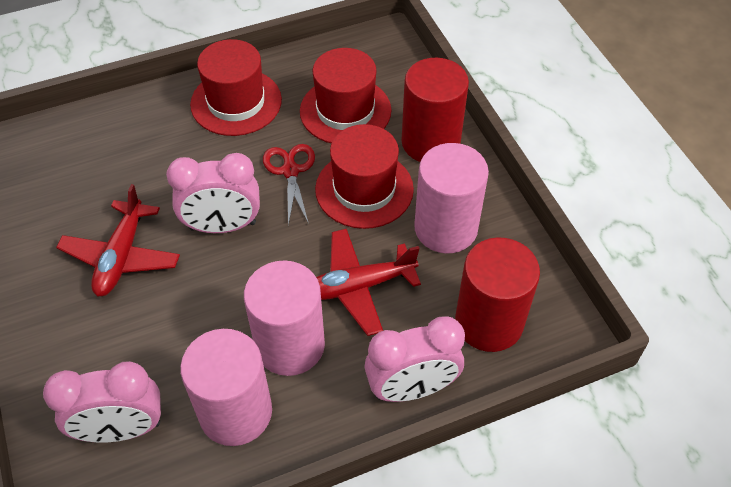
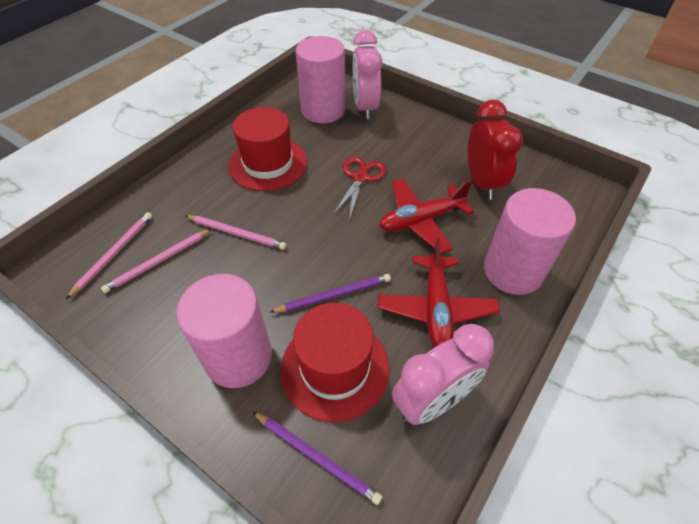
pink clock: [43,361,161,443] [166,153,260,233] [364,316,465,402] = 3 -> [353,30,383,120] [392,324,494,425] = 2
pink pencil: none = 0 -> [66,212,152,299] [101,229,211,293] [185,215,286,250] = 3
purple pencil: none = 0 -> [252,411,382,505] [270,274,391,313] = 2
red clock: none = 0 -> [468,99,523,200] = 1
red cylinder: [402,58,469,162] [455,237,540,352] = 2 -> none = 0
red hat: [190,39,282,136] [300,48,391,143] [315,124,414,229] = 3 -> [228,107,307,191] [281,303,390,422] = 2

